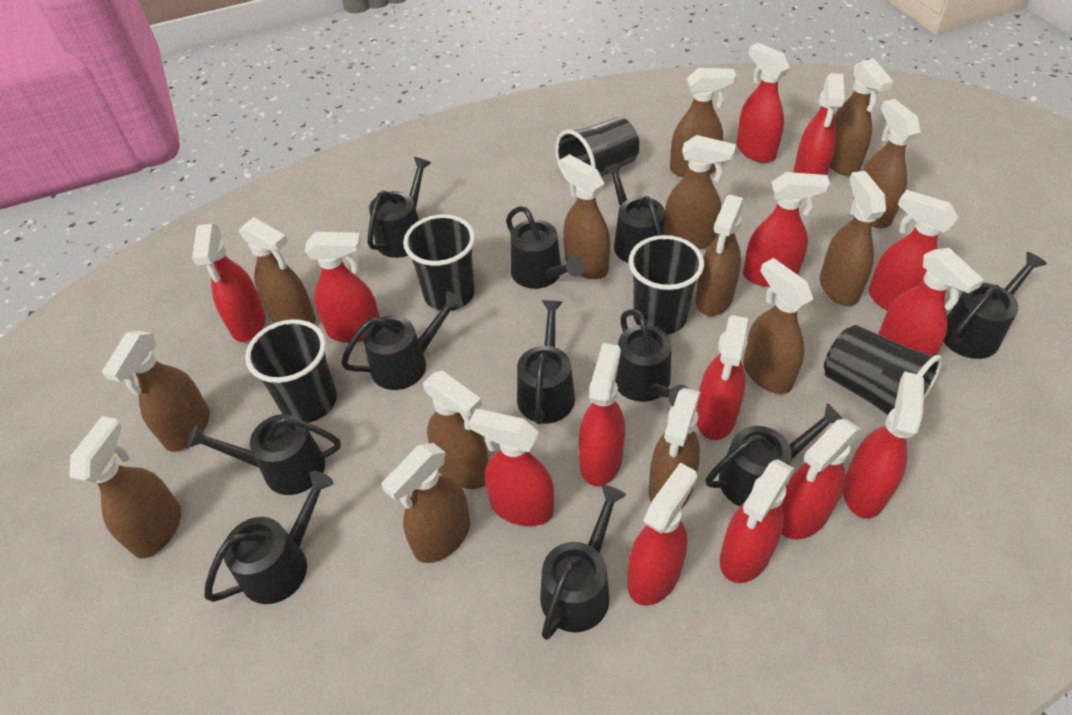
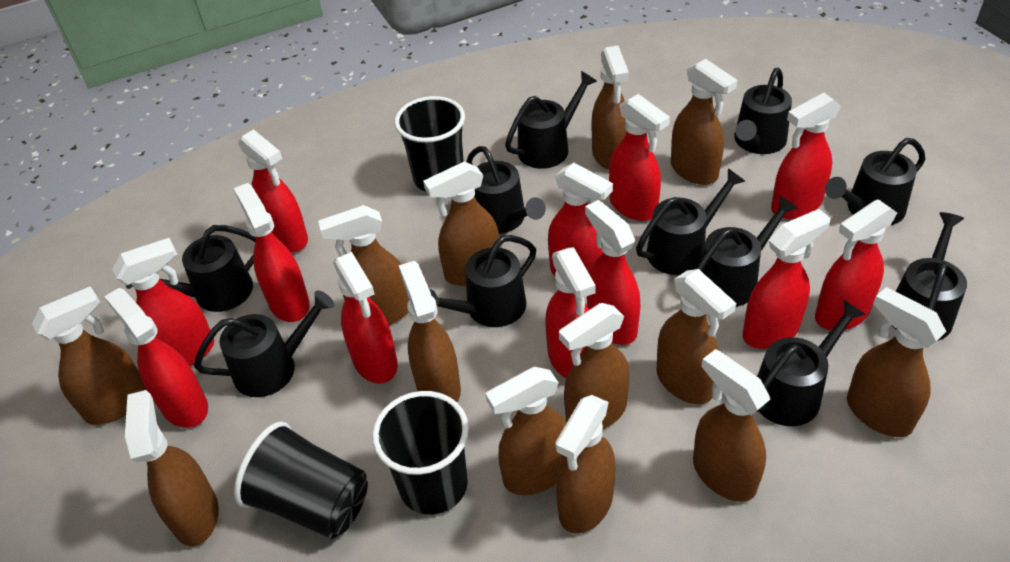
black cup: [245,319,337,423] [403,215,475,311] [555,117,639,183] [628,235,704,335] [824,325,943,415] = 5 -> [234,421,368,539] [372,391,469,515] [394,96,465,191] = 3
brown spray bottle: [69,416,181,558] [102,331,210,452] [239,217,316,324] [381,443,470,563] [423,370,489,489] [560,154,610,279] [648,388,700,508] [665,135,736,249] [670,68,736,177] [695,195,744,316] [743,258,813,394] [820,171,886,306] [830,58,893,176] [853,99,921,228] = 14 -> [32,286,147,425] [125,390,219,546] [318,205,409,325] [399,261,461,402] [423,161,500,286] [485,367,567,495] [555,395,616,534] [559,303,630,429] [592,46,629,170] [656,269,736,405] [671,59,738,185] [693,349,770,502] [847,287,947,437] = 13
red spray bottle: [192,224,266,342] [305,232,380,343] [469,409,554,526] [579,343,625,486] [627,463,697,606] [696,315,748,440] [720,459,794,583] [736,43,790,163] [743,172,830,287] [781,419,862,539] [793,73,845,175] [843,371,924,518] [868,190,958,311] [878,248,984,356] = 14 -> [104,288,208,428] [112,238,214,366] [233,183,310,322] [238,129,308,253] [333,252,398,383] [545,247,596,378] [548,163,613,276] [585,200,640,345] [609,94,670,221] [743,209,830,349] [771,93,841,219] [815,199,897,330] = 12

